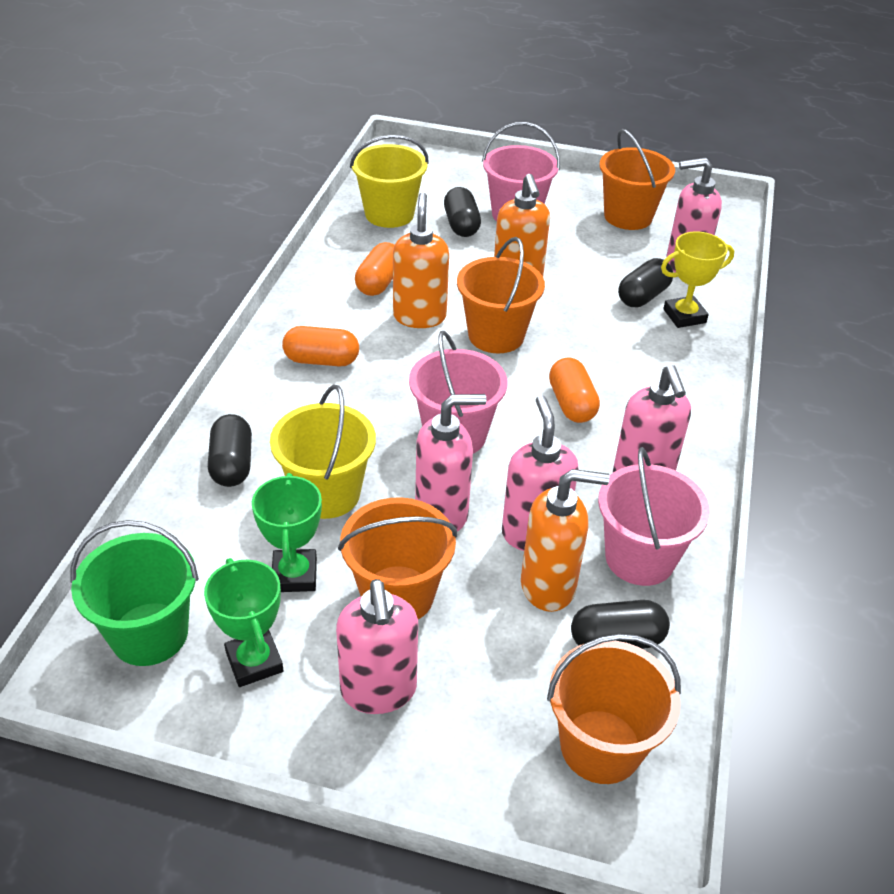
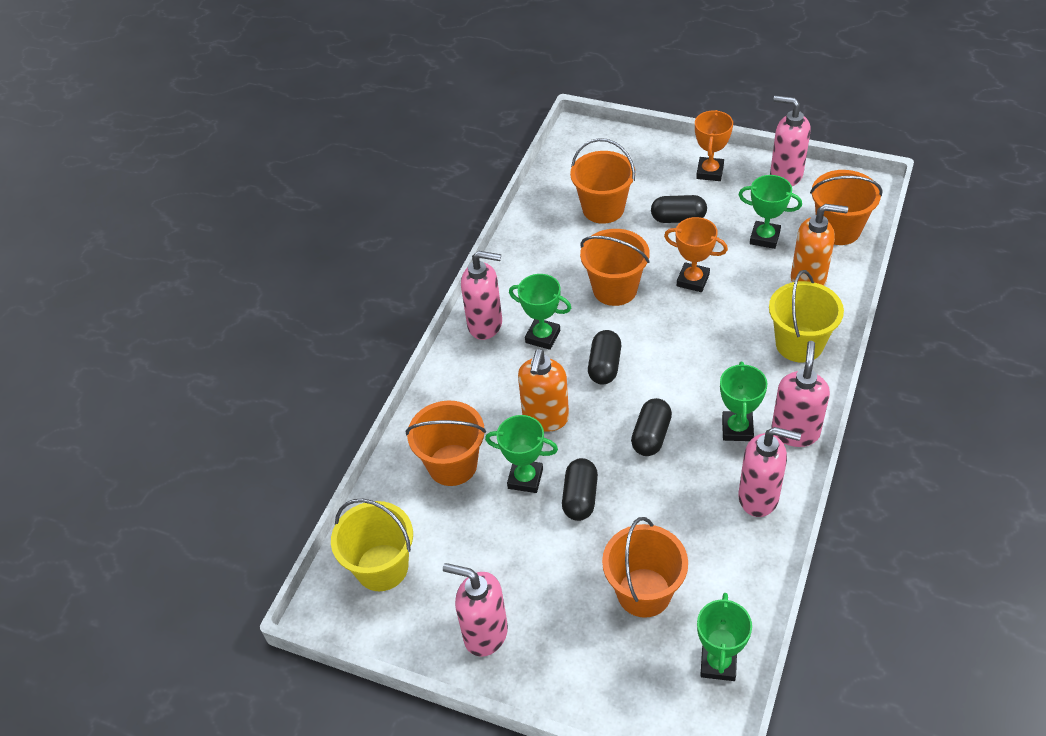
green bucket: [70,520,199,666] = 1 -> none = 0
green trophy: [204,558,284,687] [252,473,322,592] = 2 -> [485,415,558,493] [509,274,571,350] [697,593,752,681] [720,362,767,441] [738,175,802,249] = 5
orange bucket: [338,497,457,619] [457,237,545,353] [547,634,681,784] [599,129,675,230] = 4 -> [406,401,486,486] [570,138,635,224] [580,229,650,306] [602,517,688,618] [810,170,882,245] = 5
orange capsule: [282,326,359,367] [355,242,394,296] [549,358,600,423] = 3 -> none = 0
orange soap dispenser: [393,192,449,328] [494,174,550,276] [521,469,610,612] = 3 -> [518,349,569,432] [791,204,848,286] = 2
orange trophy: none = 0 -> [664,217,728,292] [695,110,733,181] = 2
pink bucket: [409,331,507,454] [482,122,560,221] [598,447,710,586] = 3 -> none = 0
yellow trophy: [661,231,734,328] = 1 -> none = 0

